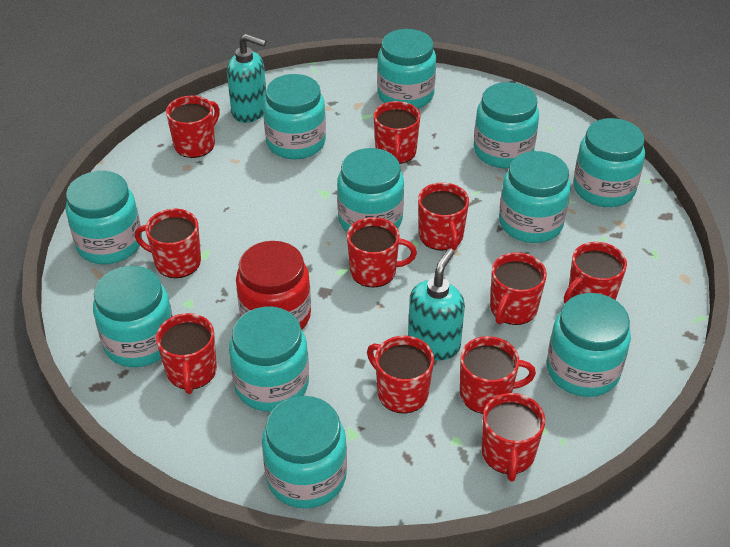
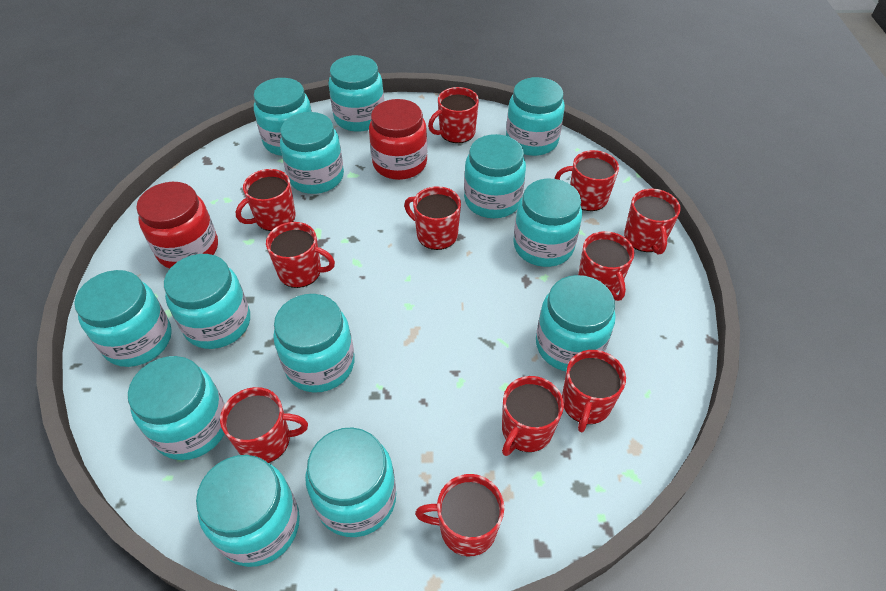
red jar: [236,241,311,330] = 1 -> [136,182,218,269] [369,99,427,180] = 2
turquoise jar: [66,171,142,264] [93,266,173,367] [229,307,309,412] [262,396,347,509] [263,74,326,159] [337,148,404,232] [377,29,436,109] [474,82,539,168] [499,151,571,243] [547,293,631,397] [573,118,645,207] = 11 -> [74,270,172,367] [128,356,225,460] [164,254,250,349] [196,455,300,567] [254,78,312,156] [273,294,355,393] [280,112,344,194] [305,427,396,537] [328,55,384,132] [464,134,526,218] [506,77,565,156] [513,179,582,267] [536,275,616,371] = 13
turquoise soap dispenser: [227,34,266,123] [408,248,465,360] = 2 -> none = 0

